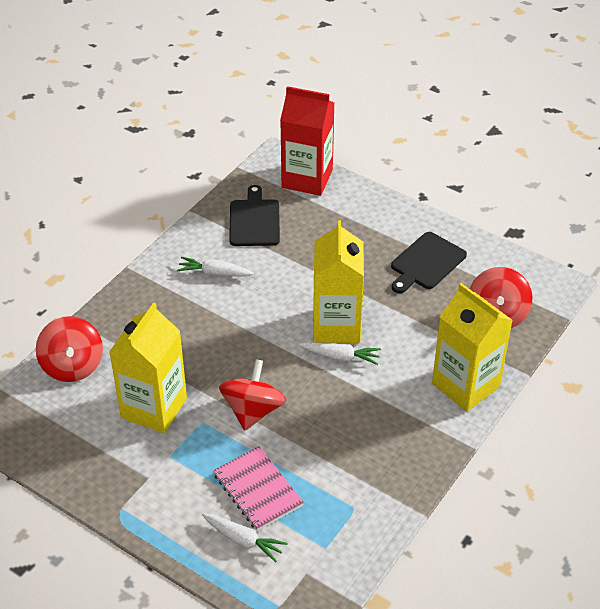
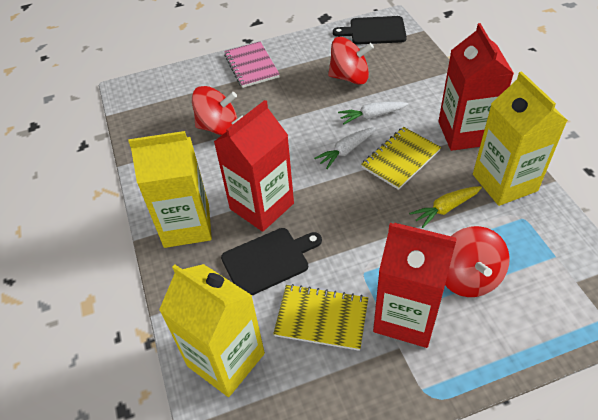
red carton: [280,86,334,196] = 1 -> [214,100,294,232] [373,223,457,348] [438,23,514,151] = 3
white carrot: [177,257,254,277] [202,513,288,562] [299,342,381,365] = 3 -> [314,127,376,169] [338,102,408,124] = 2
yellow carrot: none = 0 -> [409,186,482,228] = 1
yellow notebook: none = 0 -> [273,284,368,351] [361,127,441,190] = 2

